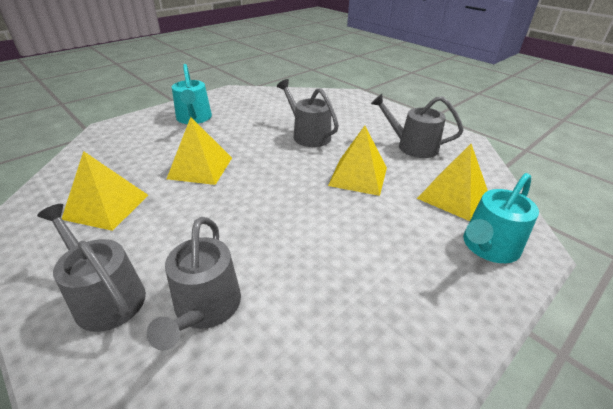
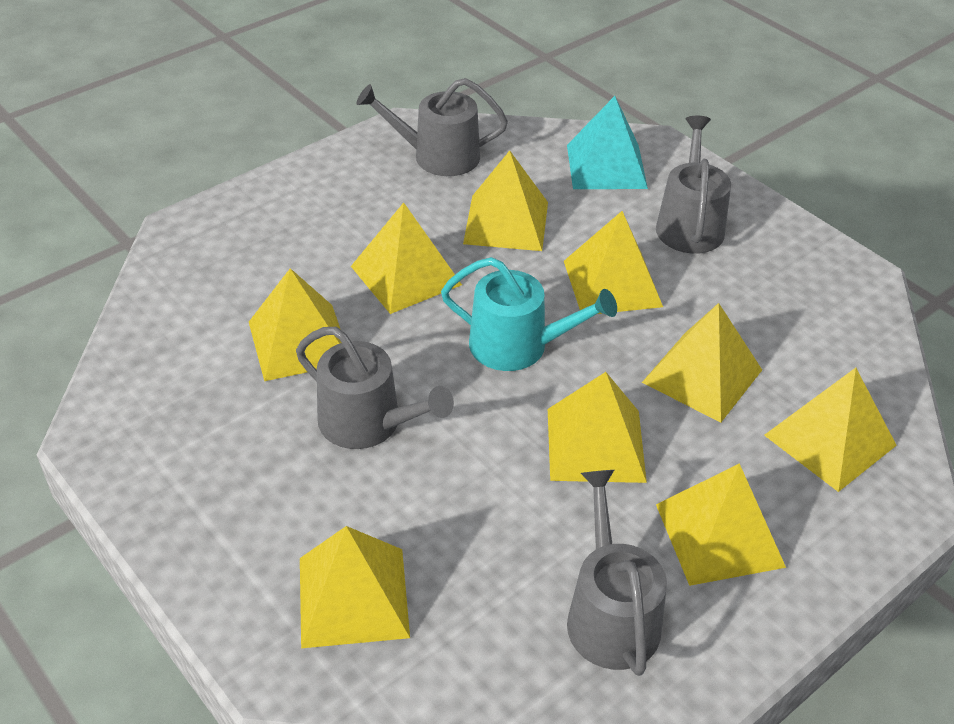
turquoise pyramid: none = 0 -> [567,96,648,189] = 1
turquoise watering can: [172,64,212,124] [463,173,539,263] = 2 -> [441,257,617,371] = 1
yellow pyramid: [62,151,148,231] [167,117,232,185] [328,126,387,196] [417,144,488,221] = 4 -> [249,268,342,381] [300,526,410,648] [351,202,462,314] [463,151,548,251] [548,372,647,483] [564,211,663,314] [642,303,762,422] [656,463,786,586] [764,368,897,492] = 9

